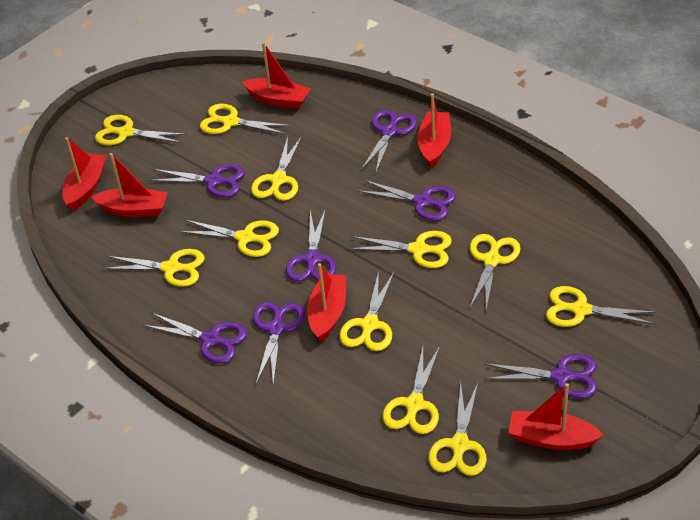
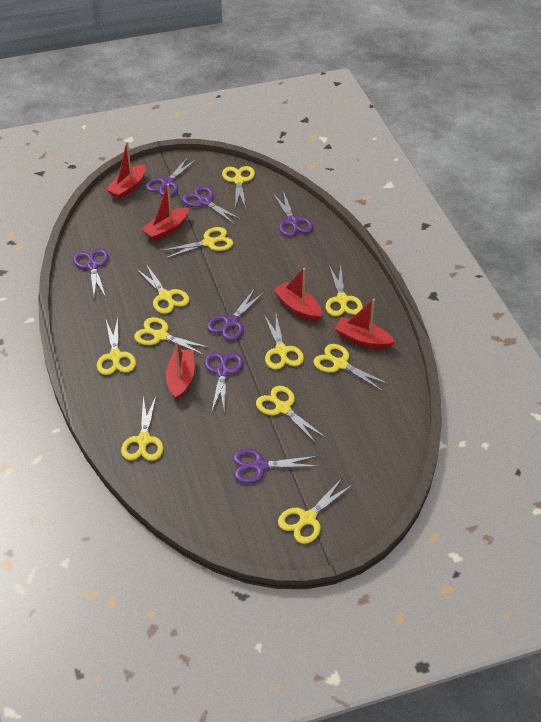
red boat: [63,137,106,210] [91,153,168,217] [242,42,311,109] [307,263,346,341] [418,93,451,167] [508,383,604,450] = 6 -> [106,142,146,200] [142,184,189,241] [166,341,195,401] [274,268,322,322] [334,299,395,349] = 5

